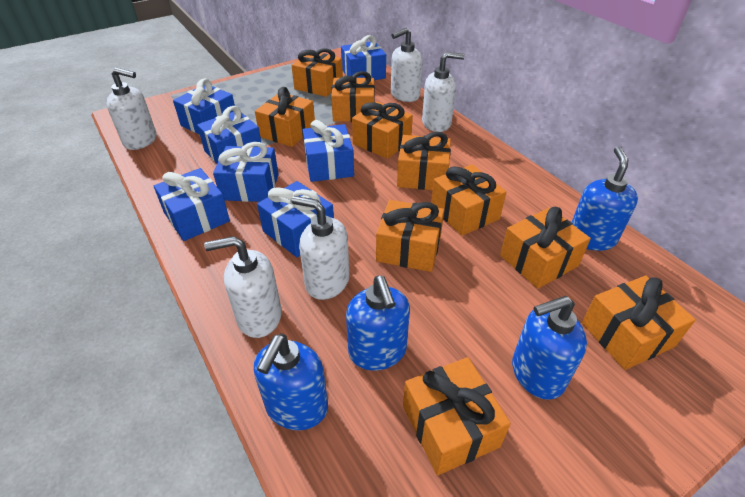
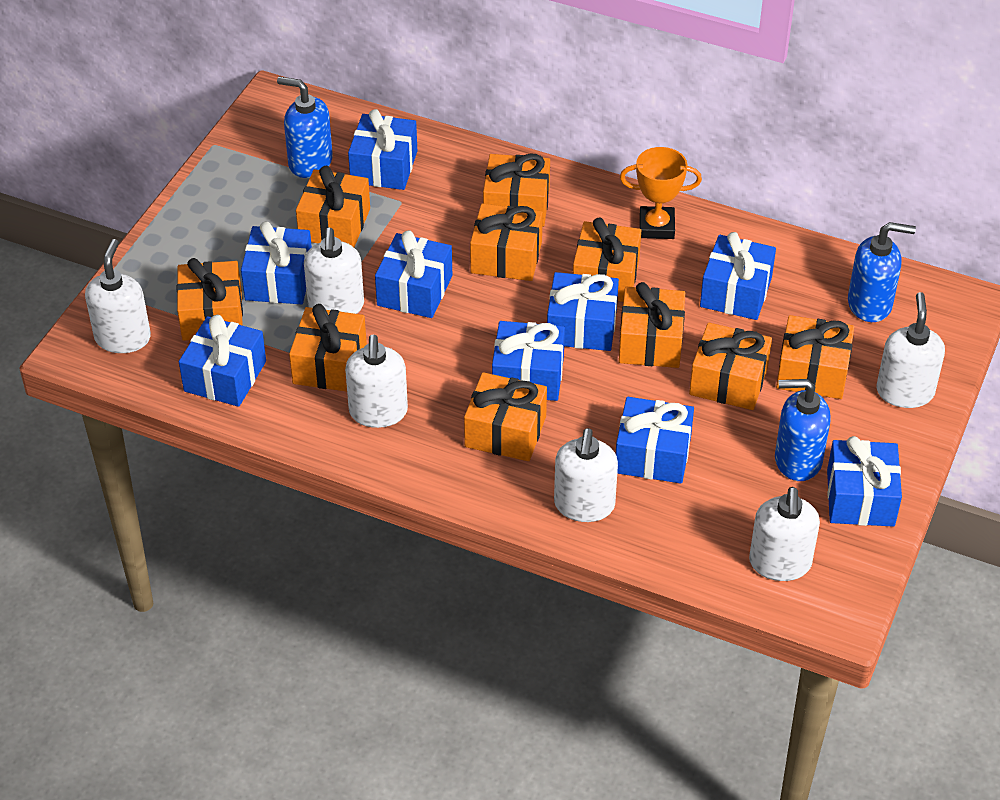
blue gift: [154,168,230,241] [173,79,235,135] [197,106,262,164] [213,142,279,202] [257,181,334,257] [303,120,354,182] [341,35,386,80] = 7 -> [179,315,266,407] [241,221,312,304] [348,109,417,190] [375,230,452,318] [492,321,565,401] [547,272,619,351] [616,397,694,484] [700,232,776,320] [827,436,902,527] = 9
blue soap dispenser: [254,334,328,430] [346,276,410,371] [512,296,587,400] [572,147,638,251] = 4 -> [277,77,333,178] [775,379,831,481] [848,222,916,322] = 3
orange trophy: none = 0 -> [620,147,702,239] = 1
white soap dispenser: [106,67,157,150] [204,236,282,338] [291,196,350,300] [391,27,423,102] [422,52,465,132] = 5 -> [85,239,151,353] [304,228,364,314] [345,334,408,428] [554,428,618,522] [749,487,820,581] [876,292,945,408] = 6

